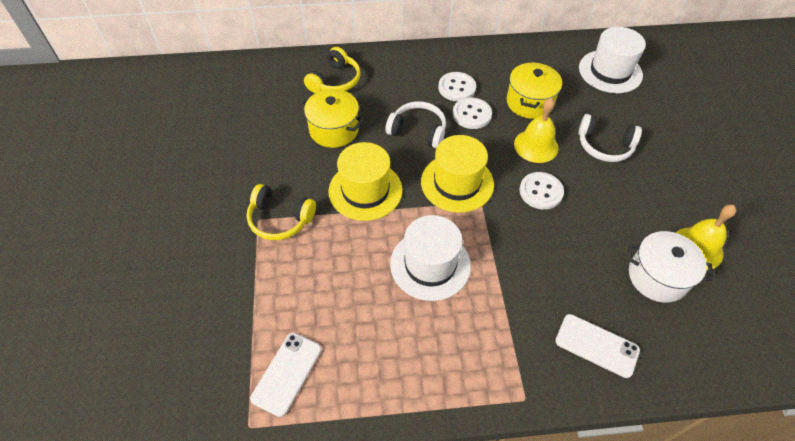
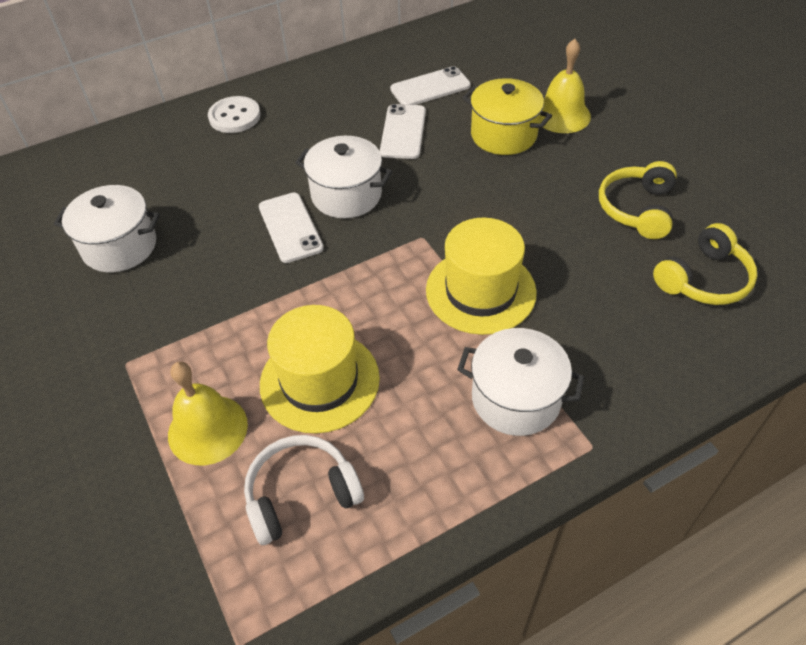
white button: [438,72,476,101] [453,97,492,129] [519,172,564,209] = 3 -> [208,96,260,133] = 1
white hat: [390,215,471,301] [579,27,646,93] = 2 -> none = 0
white headphones: [386,101,446,148] [578,114,642,162] = 2 -> [244,435,364,545] = 1
white phone: [250,333,321,417] [555,314,640,378] = 2 -> [259,193,324,263] [380,104,426,159] [390,66,471,105] = 3
white pot: [628,231,712,303] = 1 -> [54,185,160,272] [295,136,392,218] [457,328,585,436] = 3
yellow pot: [301,89,364,148] [507,62,562,119] = 2 -> [462,78,552,155] = 1

